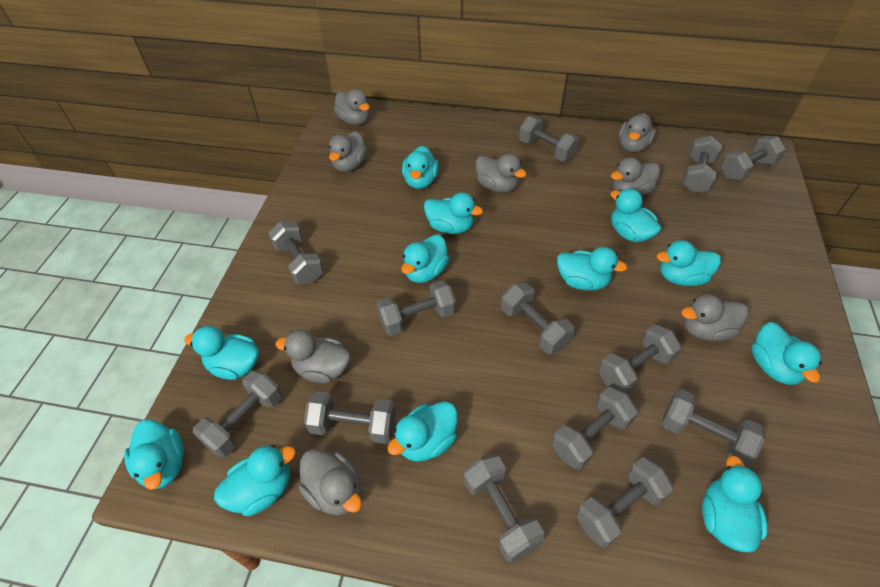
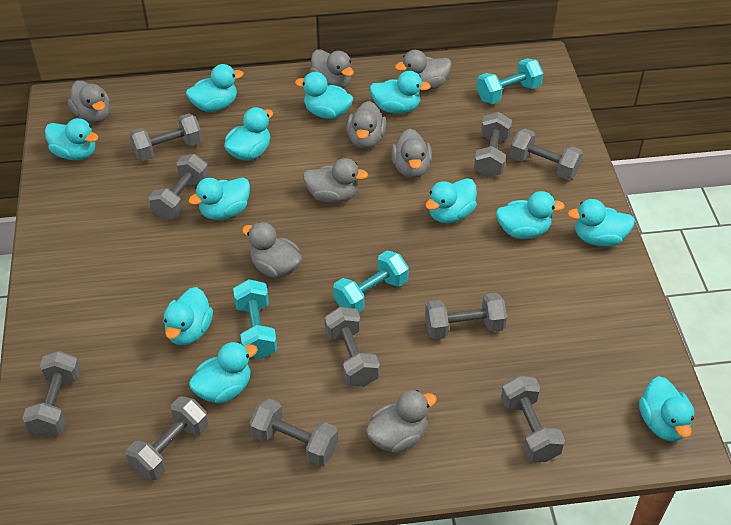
grey dumbbell: [193,370,282,458] [268,221,324,284] [304,391,396,444] [376,280,456,336] [464,455,545,562] [501,283,575,354] [519,116,580,161] [552,387,638,470] [576,457,674,548] [598,325,681,393] [662,389,765,466] [682,136,722,193] [721,136,786,181] = 13 -> [22,351,81,438] [126,396,209,480] [130,113,202,161] [149,154,209,220] [249,398,338,467] [324,307,380,387] [425,293,507,340] [474,112,512,178] [501,376,565,462] [510,129,583,180] = 10
turquoise dumbbell: none = 0 -> [233,279,277,359] [333,251,409,313] [476,58,543,104] = 3

